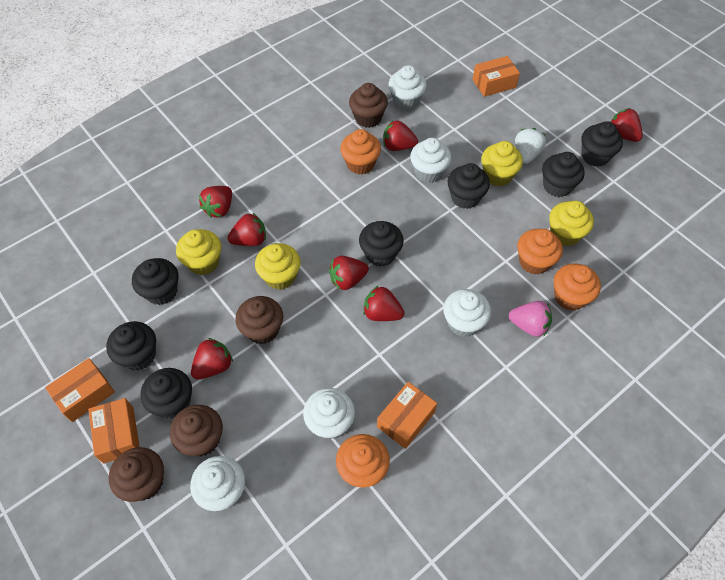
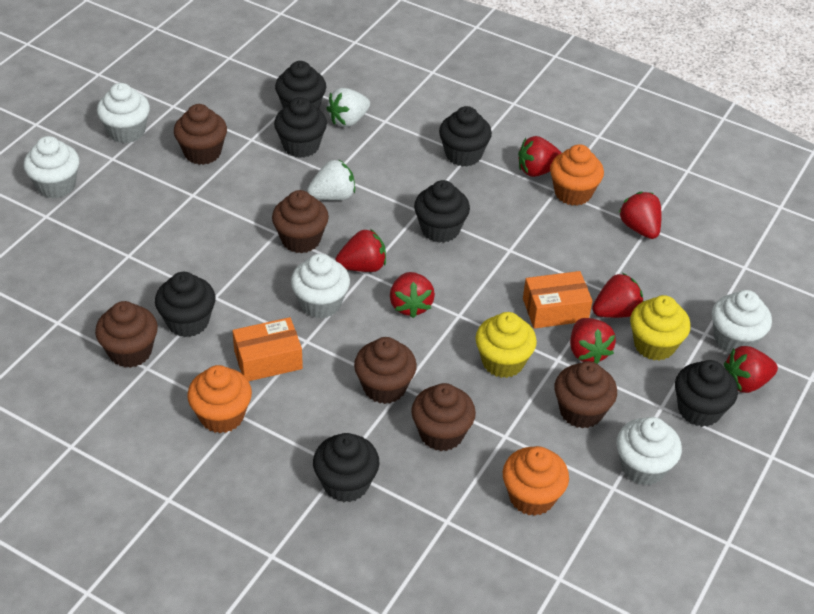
brown cupcake: [109,447,164,502] [170,405,223,456] [235,296,283,344] [349,83,388,128] = 4 -> [95,301,158,368] [174,104,227,165] [272,190,329,253] [354,337,417,404] [411,383,476,451] [554,361,617,429] = 6
orange box: [45,358,115,422] [88,398,140,463] [377,382,437,449] [473,56,520,97] = 4 -> [232,317,303,381] [523,271,592,329] = 2
orange cupcake: [336,434,390,488] [340,129,381,174] [517,229,563,274] [554,263,601,310] = 4 -> [187,365,252,433] [503,446,569,516] [550,144,604,206] = 3
pink strawberry: [509,301,552,337] = 1 -> none = 0
white strawberry: [515,128,546,164] = 1 -> [307,159,355,200] [326,88,370,127] = 2
yellow cupcake: [176,229,221,275] [255,243,301,290] [481,141,523,186] [549,201,594,246] = 4 -> [475,312,537,378] [630,295,691,361] = 2

